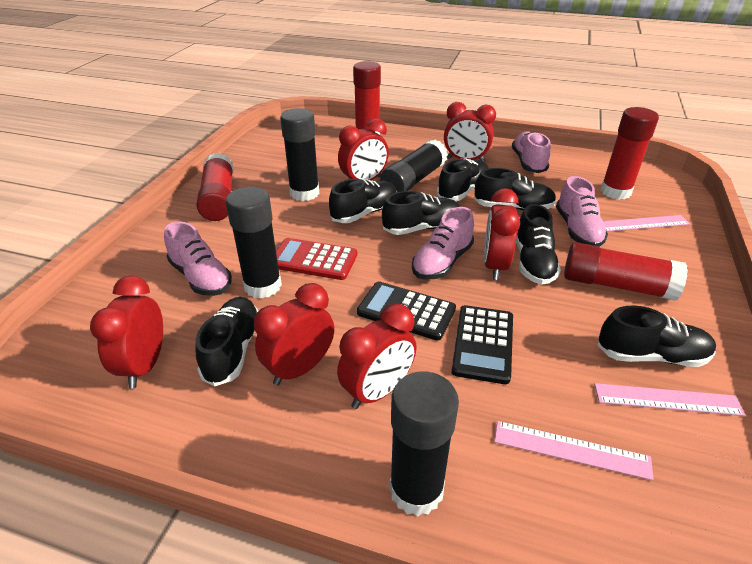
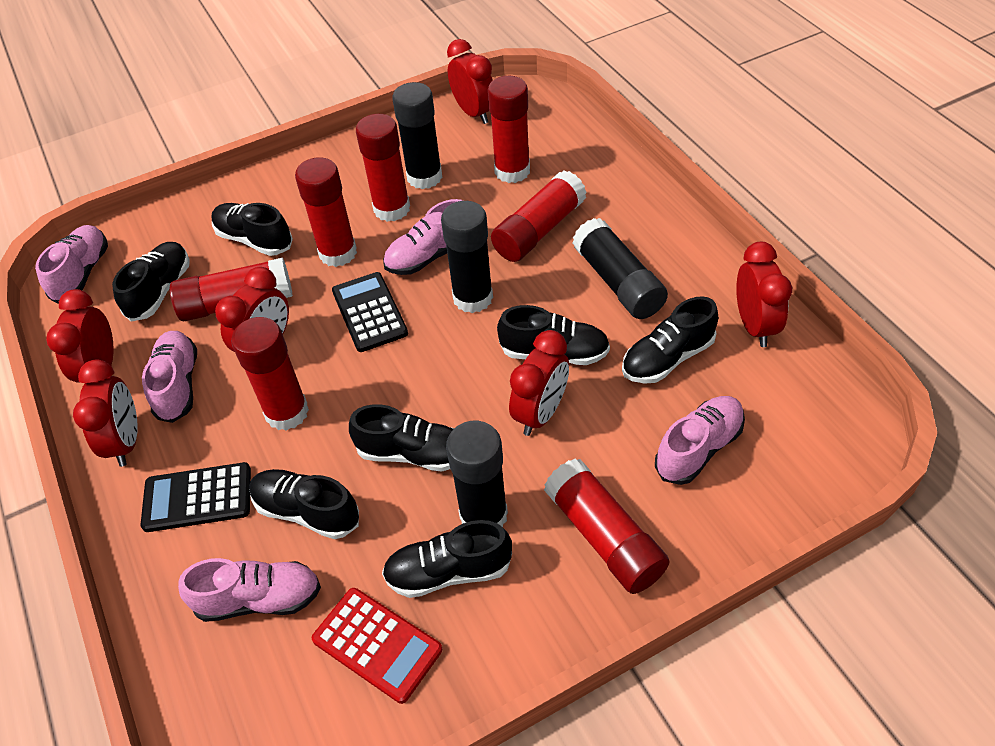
pink ruler: [494,421,654,481] [594,383,745,416] [603,215,690,232] = 3 -> none = 0
pink shoe: [164,222,232,296] [412,207,474,280] [512,131,551,173] [556,176,608,247] = 4 -> [35,225,108,304] [142,331,197,423] [178,558,321,622] [383,199,463,275] [655,396,745,485] = 5
red glue stick: [196,153,234,221] [353,61,381,135] [564,242,688,300] [601,107,659,200] = 4 -> [169,258,293,321] [231,317,309,431] [295,157,357,267] [356,114,410,222] [488,76,530,183] [491,171,587,262] [544,458,670,594] = 7

